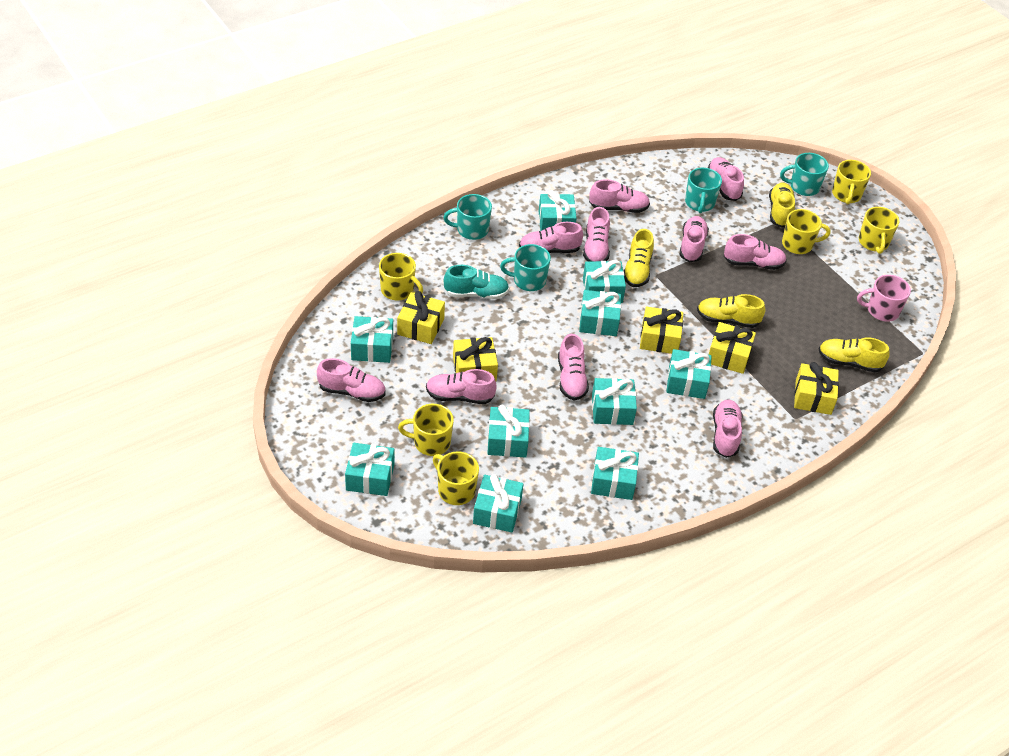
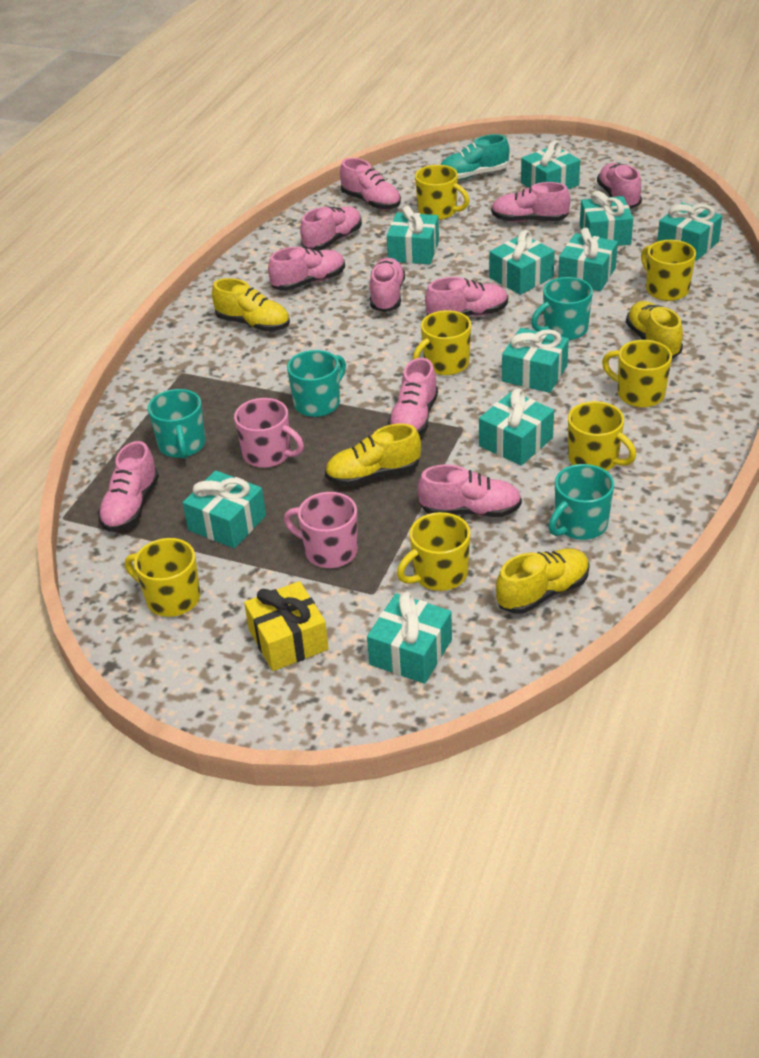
pink mug: [857,275,911,322] = 1 -> [234,398,304,468] [284,492,358,568] = 2
yellow gift: [397,291,445,344] [453,337,498,381] [640,307,683,354] [709,322,756,374] [794,362,839,415] = 5 -> [244,581,329,671] = 1
yellow mug: [379,253,423,301] [398,404,454,456] [433,451,479,505] [782,209,830,254] [832,160,871,204] [859,207,899,254] = 6 -> [125,538,200,617] [397,512,470,591] [413,310,471,375] [415,165,470,220] [568,401,636,471] [602,340,672,408] [641,240,696,301] = 7

